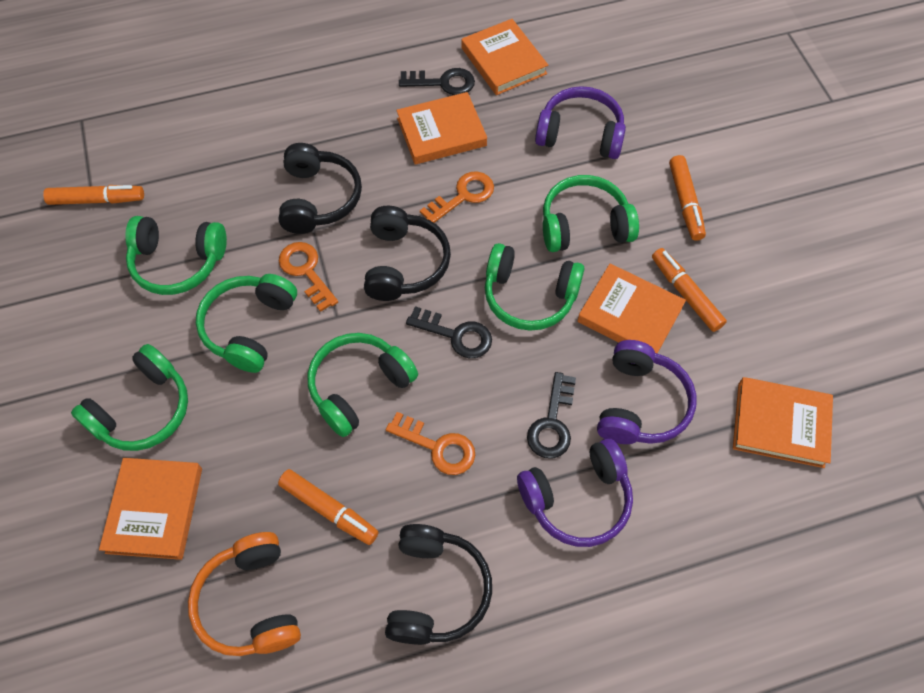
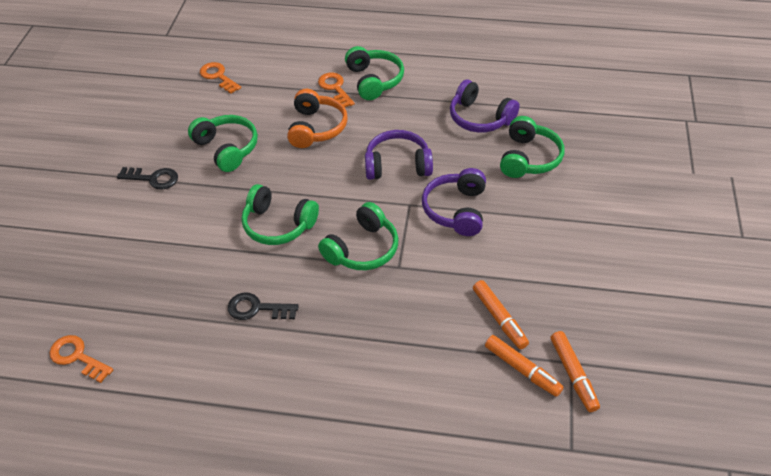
black headphones: [279,143,362,234] [364,206,451,301] [385,524,492,645] = 3 -> none = 0
black key: [399,68,475,95] [406,306,492,358] [527,372,576,458] = 3 -> [117,167,178,190] [228,293,299,320] = 2
green headphones: [71,344,188,451] [125,216,227,295] [196,274,297,373] [308,333,418,437] [485,243,584,331] [543,175,639,252] = 6 -> [188,115,258,172] [242,184,319,245] [318,202,399,270] [345,46,404,100] [500,116,564,178] = 5
orange book: [99,458,202,560] [396,92,487,165] [461,19,548,95] [577,263,686,354] [733,377,833,468] = 5 -> none = 0
orange marker: [43,185,144,205] [278,469,379,545] [652,248,727,332] [669,155,706,241] = 4 -> [473,280,529,349] [485,335,564,397] [551,331,600,412] = 3

